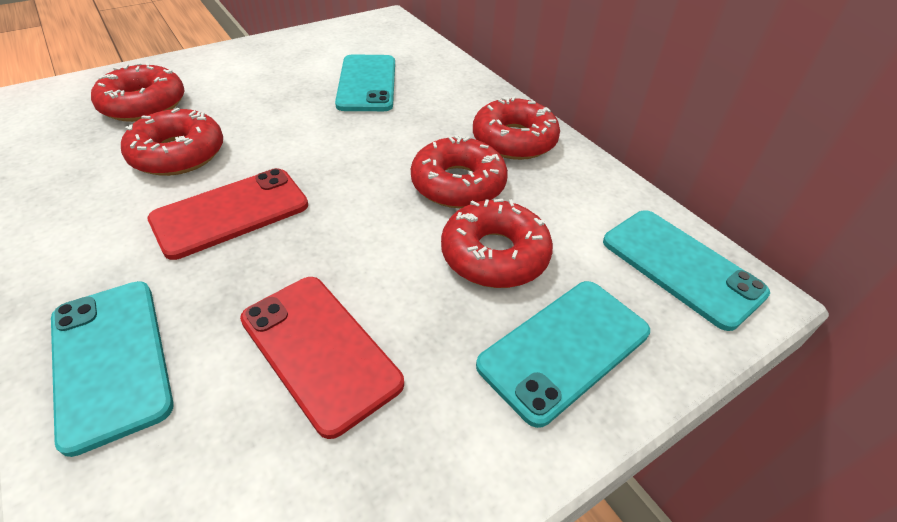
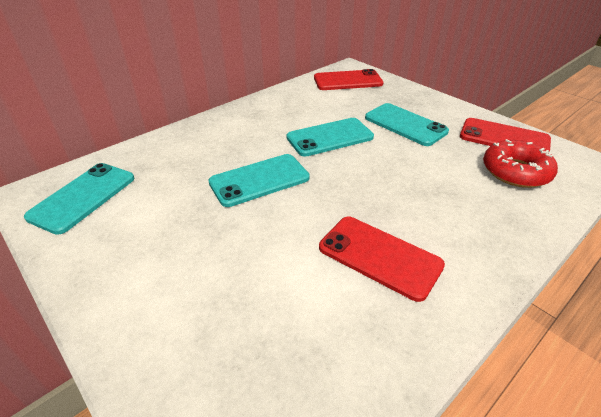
red donut: [91,62,184,122] [121,108,223,176] [411,135,508,208] [441,199,553,288] [473,96,560,160] = 5 -> [483,139,558,188] = 1
red phone: [148,168,308,260] [240,277,404,439] = 2 -> [314,69,383,90] [319,217,445,302] [460,118,551,152] = 3

